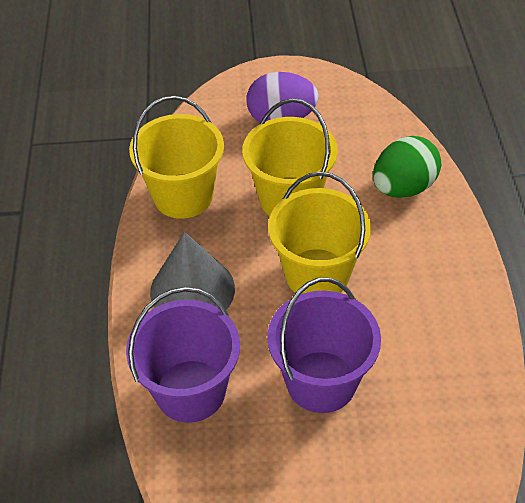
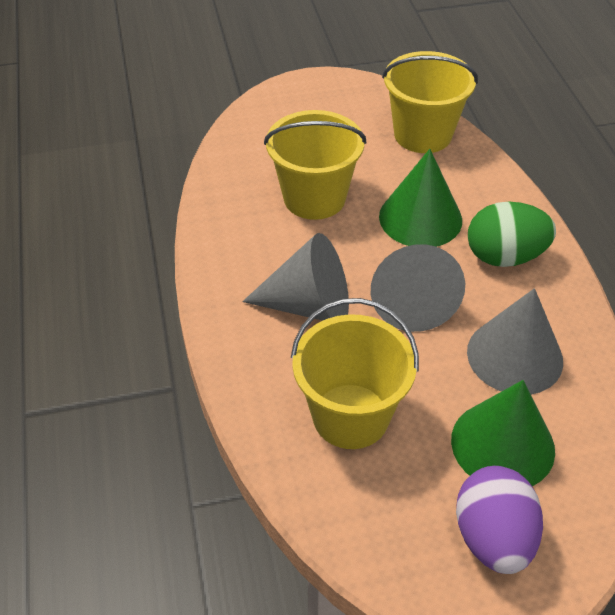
green cone: none = 0 -> [379,149,462,247] [451,380,555,486] = 2
grey cone: [150,232,235,310] = 1 -> [242,233,349,321] [371,244,465,332] [467,288,563,395] = 3
purple bucket: [126,287,240,423] [267,277,381,413] = 2 -> none = 0

